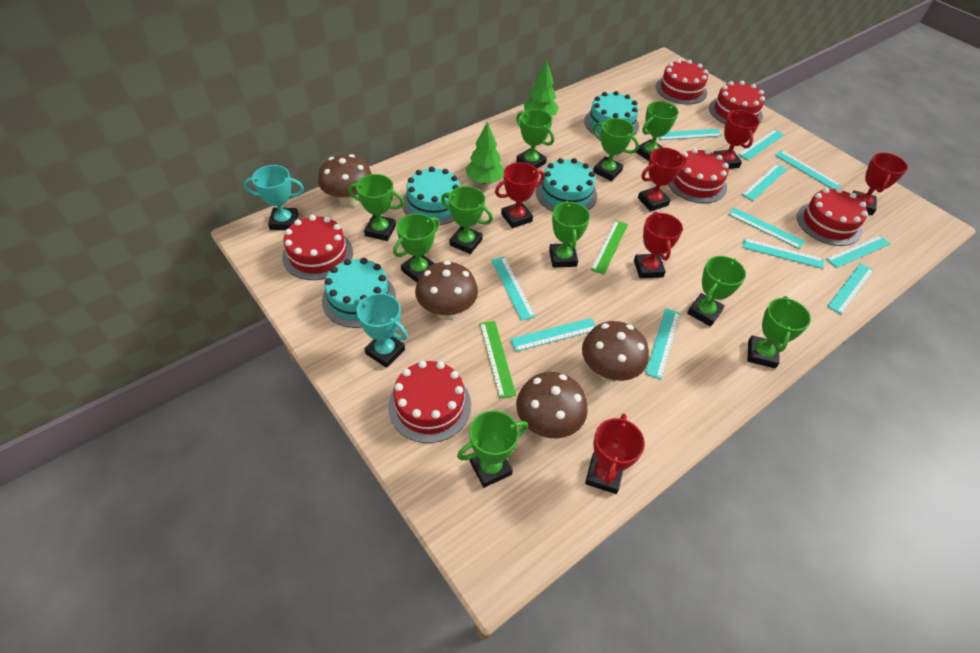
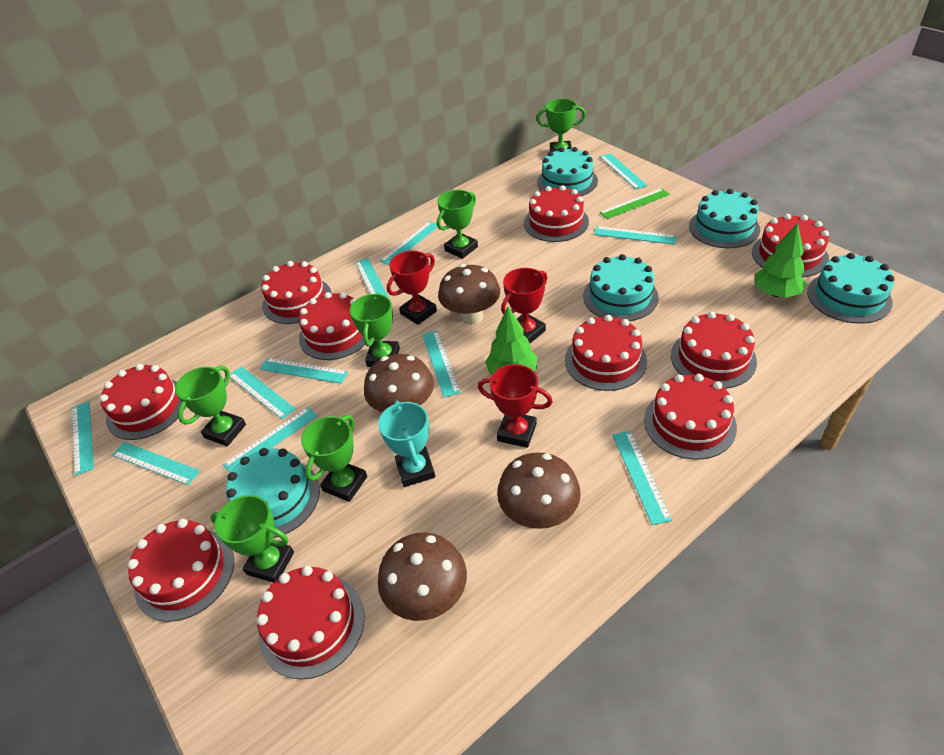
green ruler: [480,321,516,398] [590,220,628,275] = 2 -> [599,188,670,219] = 1
green trophy: [349,174,404,241] [393,213,440,282] [441,186,493,254] [457,410,528,488] [516,109,554,169] [549,201,590,267] [593,118,639,181] [636,101,679,161] [687,256,746,327] [748,296,811,368] = 10 -> [175,366,246,446] [210,495,294,583] [301,415,367,502] [350,293,400,367] [437,190,478,259] [536,99,586,152] = 6
red cake: [282,215,353,280] [388,360,471,443] [656,59,708,105] [668,148,729,203] [709,81,765,124] [797,188,868,246] = 6 -> [99,364,186,440] [127,519,234,622] [257,566,365,679] [261,261,332,324] [299,292,369,360] [524,185,589,242] [565,315,647,391] [644,374,737,460] [671,312,757,389] [752,214,829,277] = 10
red trophy: [495,162,545,228] [585,414,645,494] [634,212,683,278] [638,147,687,211] [713,110,760,169] [852,152,908,215] = 6 -> [387,251,437,325] [478,364,553,448] [501,268,547,343] = 3
turquoise cake: [322,258,396,328] [402,166,460,225] [536,158,597,211] [584,91,639,137] = 4 -> [226,448,320,538] [537,147,598,196] [583,254,659,321] [689,189,760,248] [807,253,895,324] = 5
turquoise trophy: [244,165,304,230] [354,293,408,368] = 2 -> [378,401,435,487] = 1

